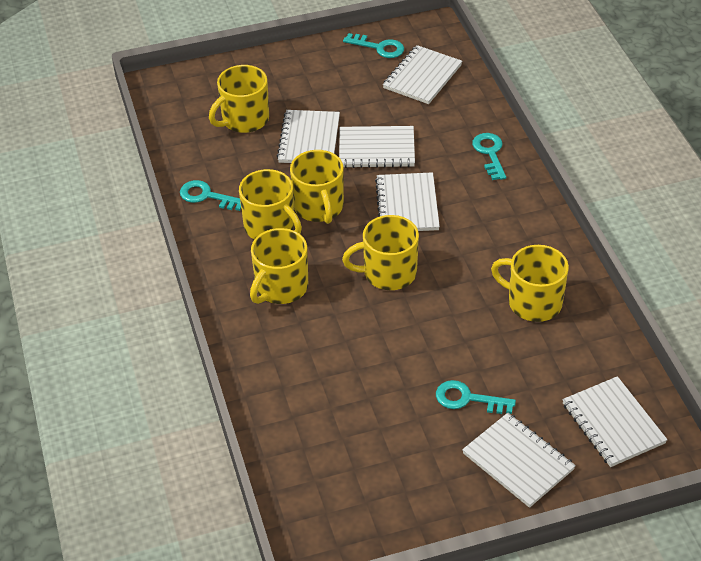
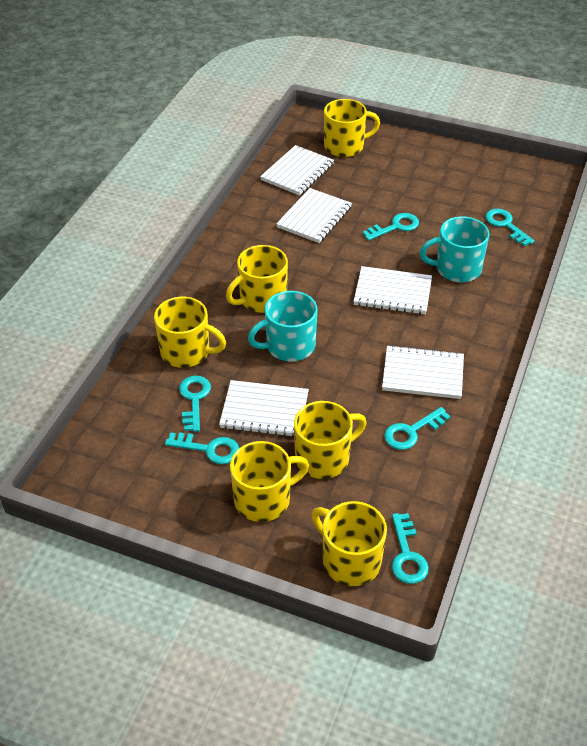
turquoise key: [180,180,241,211] [343,33,404,58] [436,380,516,414] [472,133,506,180] = 4 -> [165,432,239,464] [179,376,211,432] [362,213,419,241] [384,407,450,450] [391,513,429,584] [485,209,534,246] = 6
turquoise mug: none = 0 -> [248,291,317,362] [420,216,490,282] = 2
white notebook: [277,110,340,163] [339,126,415,168] [375,172,440,231] [383,45,462,104] [462,413,576,508] [562,376,668,467] = 6 -> [219,380,309,437] [260,145,334,196] [276,188,352,243] [353,266,432,314] [382,345,464,399] = 5

